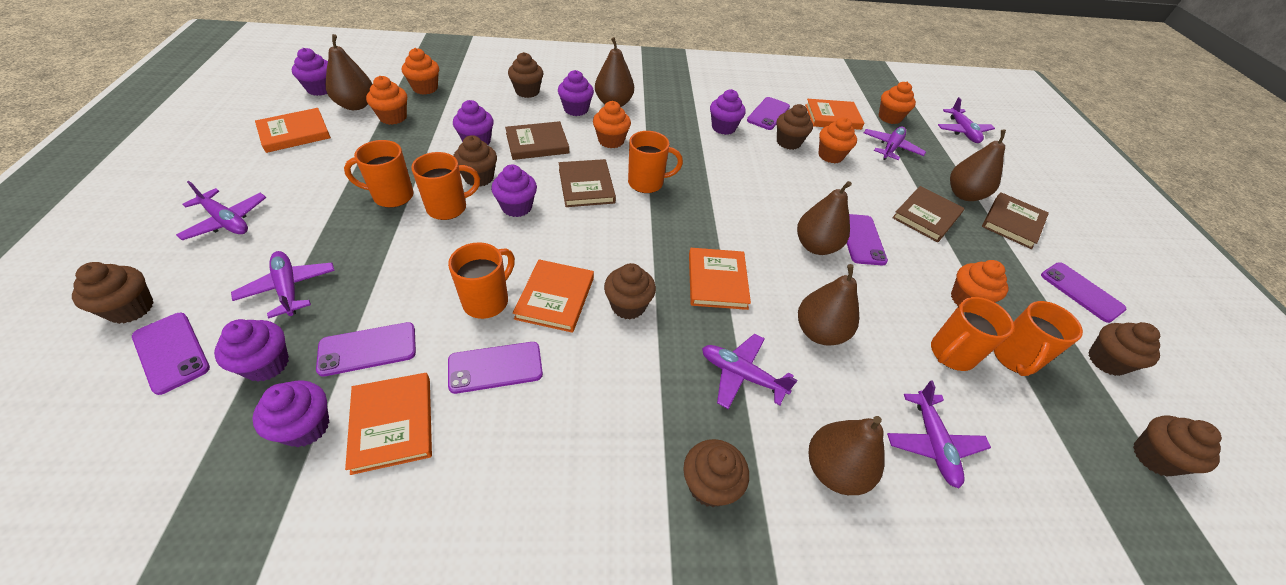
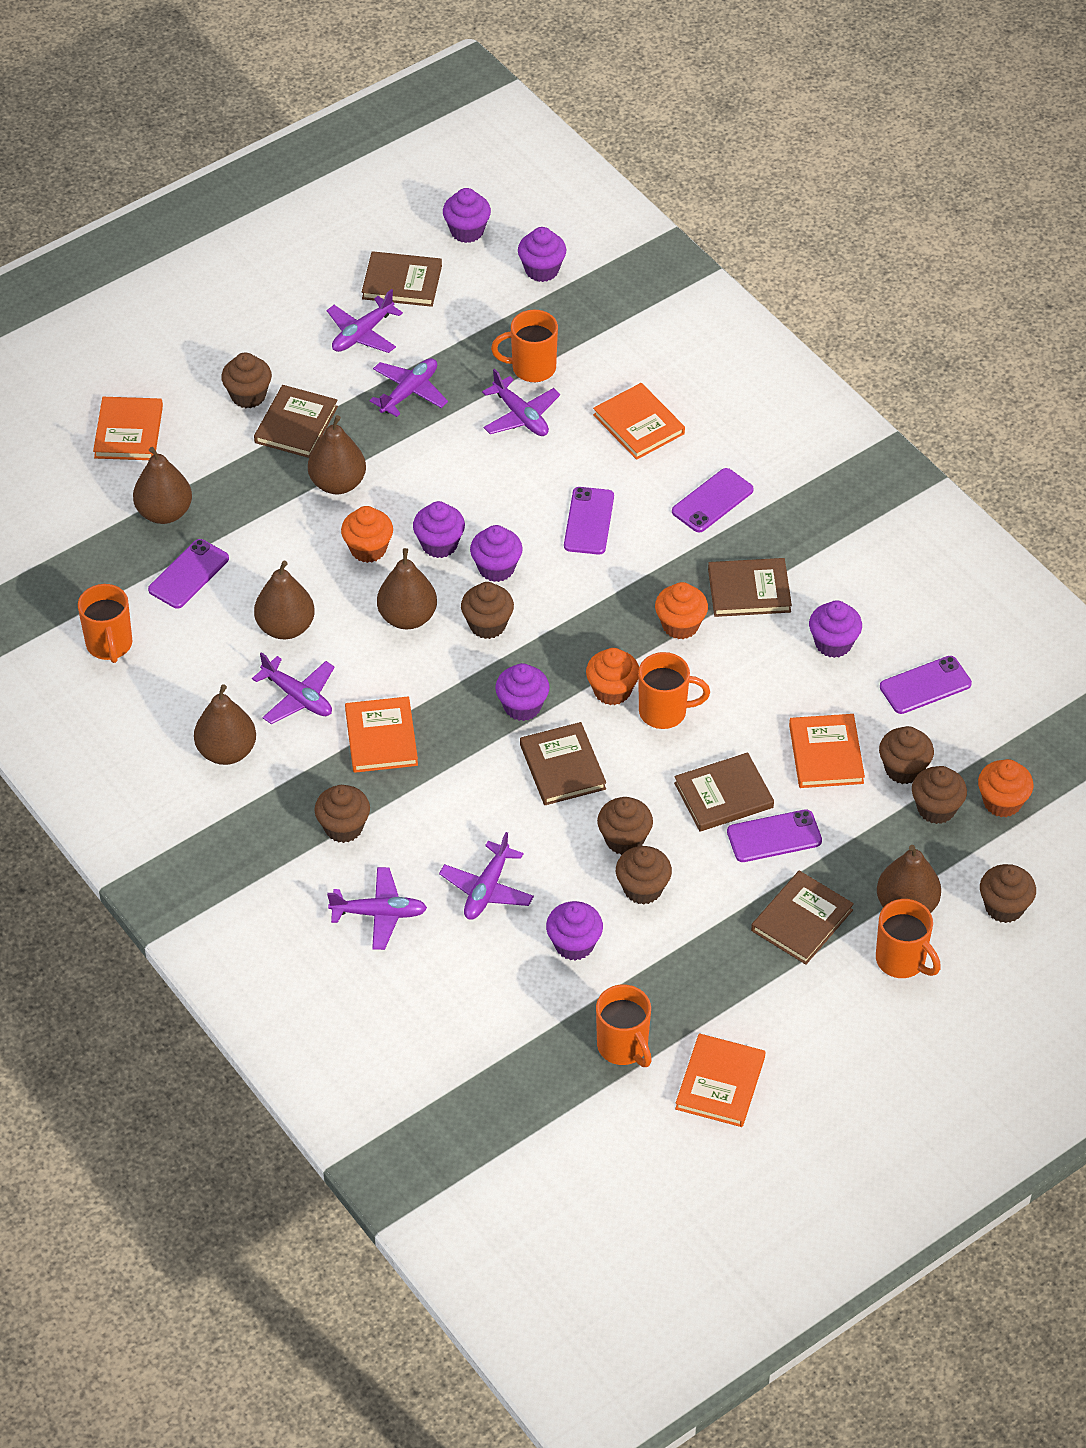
brown book: [505,121,569,160] [559,159,616,207] [892,186,965,242] [982,192,1049,249] = 4 -> [254,385,338,458] [362,251,442,307] [520,722,606,805] [674,752,774,832] [708,558,792,617] [751,870,854,965] = 6
orange cupcake: [366,76,407,125] [402,48,439,95] [593,101,631,148] [818,118,857,163] [879,82,916,124] [951,260,1008,306] = 6 -> [341,506,393,563] [586,648,639,705] [655,582,708,639] [978,759,1033,817] = 4
orange mug: [344,140,414,208] [411,152,480,220] [448,242,515,319] [628,131,683,193] [931,297,1014,371] [994,301,1083,376] = 6 -> [78,584,132,663] [491,310,558,382] [596,985,652,1067] [638,652,710,729] [876,899,941,978] = 5
purple phone: [132,313,210,395] [316,322,416,377] [448,342,543,394] [747,97,790,130] [847,214,888,265] [1041,262,1126,323] = 6 -> [148,539,229,608] [564,487,614,554] [672,468,754,532] [727,809,822,862] [880,656,972,714] = 5

